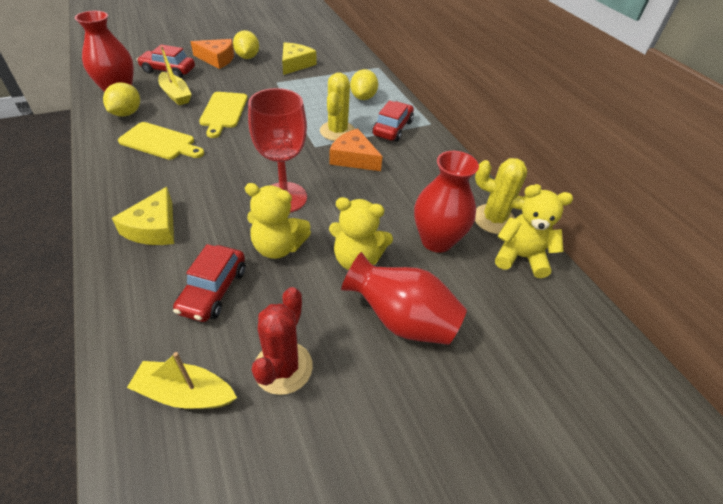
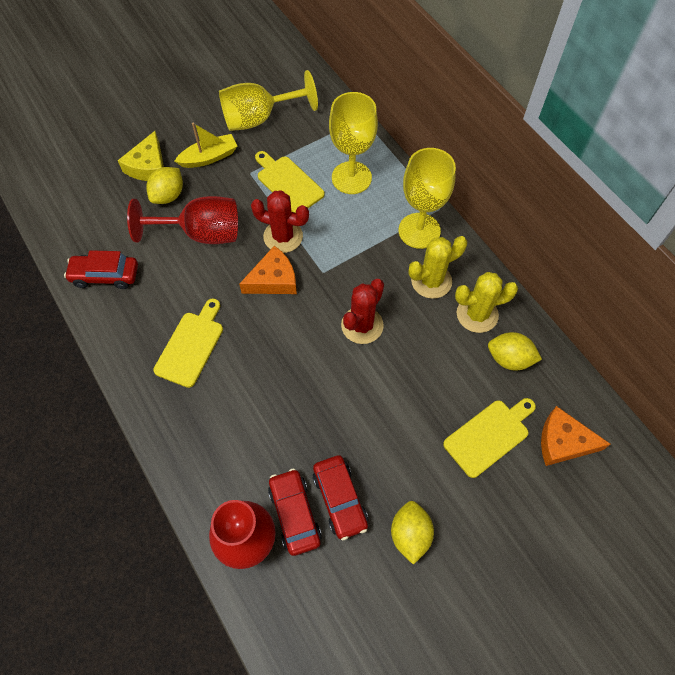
red cactus: [252,287,313,395] = 1 -> [251,190,309,253] [341,279,384,344] = 2
red vase: [75,11,134,92] [341,252,467,345] [414,151,479,253] = 3 -> [209,500,276,569] = 1
yellow boat: [127,352,237,409] [158,46,192,105] = 2 -> [174,123,237,168] = 1
yellow cheese: [112,187,174,245] [282,42,317,75] = 2 -> [118,131,164,181] = 1
yellow cutting board: [118,122,204,160] [199,92,248,138] = 2 -> [153,299,223,388] [255,151,325,213] [443,398,536,478] = 3
yellow goblet: none = 0 -> [219,70,318,131] [329,92,378,194] [399,148,456,249] = 3
yellow teddy bear: [245,183,311,259] [329,197,393,270] [495,185,573,278] = 3 -> none = 0

